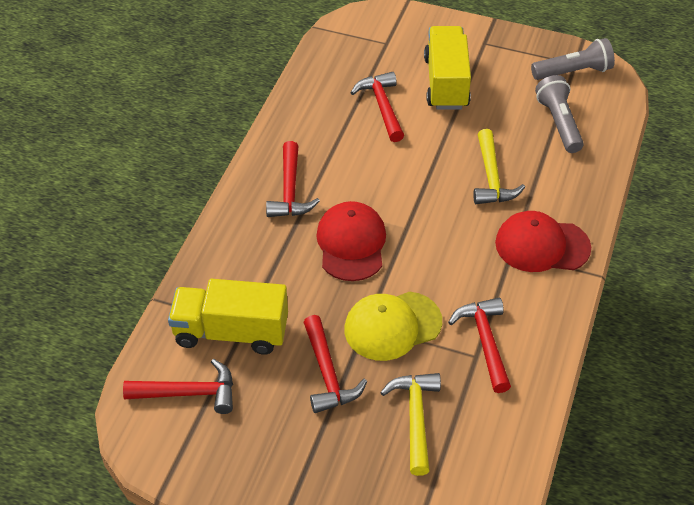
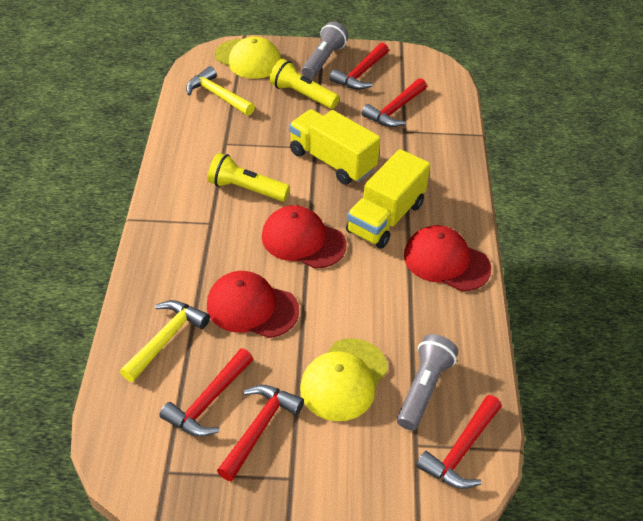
red cap: [316,201,386,281] [495,211,591,272] = 2 -> [207,271,299,338] [262,205,347,269] [404,225,491,291] = 3
yellow cap: [344,292,442,361] = 1 -> [215,36,281,79] [300,338,388,421] = 2
yellow flashlight: none = 0 -> [208,153,290,201] [270,59,339,109] = 2

